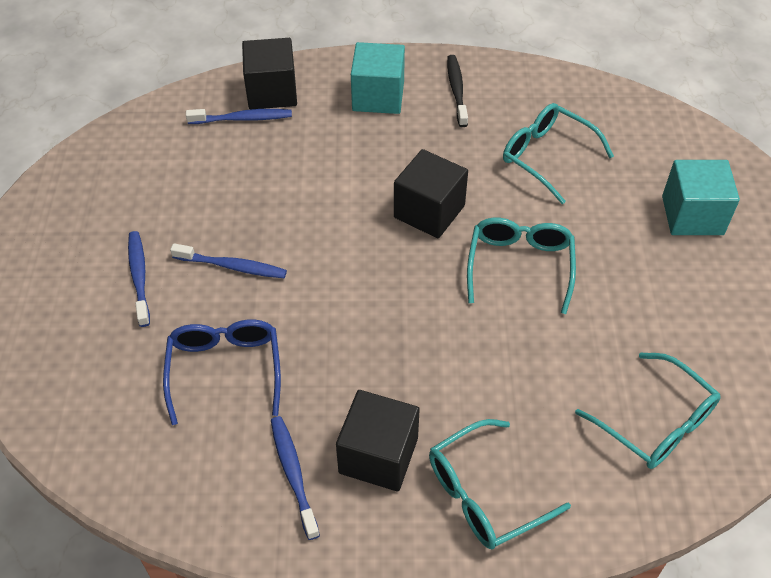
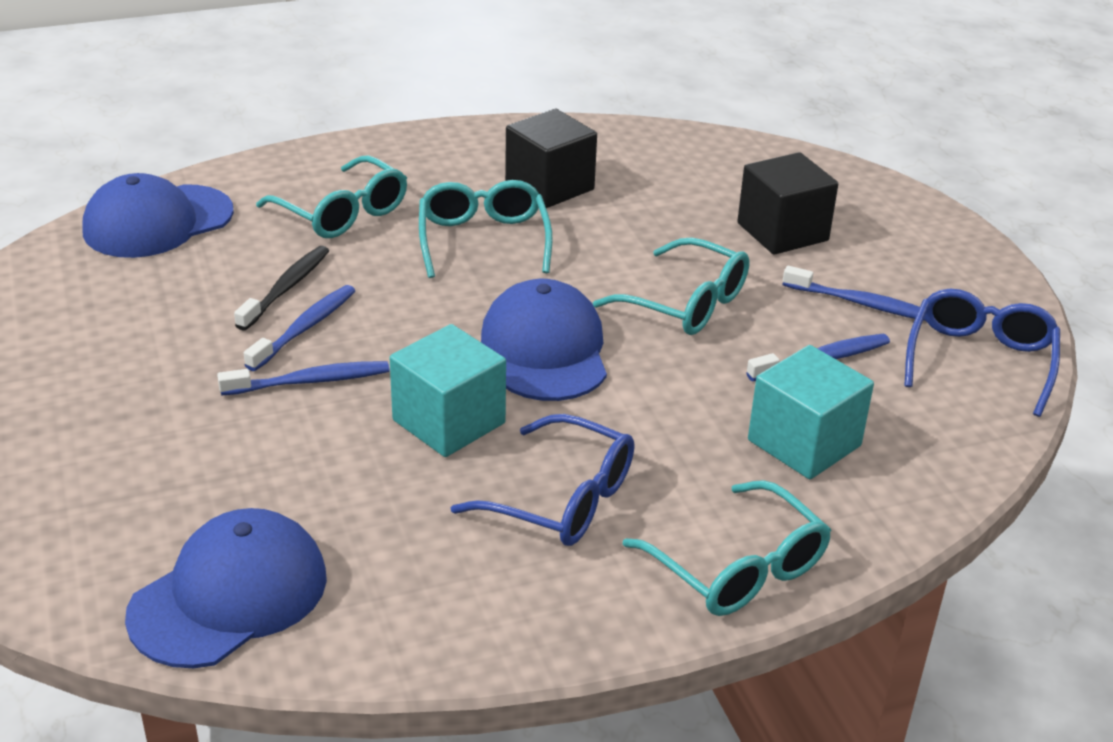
black cube: [242,38,297,110] [336,390,420,492] [394,149,468,238] = 3 -> [505,109,597,208] [737,152,838,255] = 2
blue cap: none = 0 -> [82,173,234,258] [125,508,327,668] [481,279,607,401] = 3
blue glasses: [163,320,281,425] = 1 -> [451,414,634,546] [904,289,1060,417] = 2

